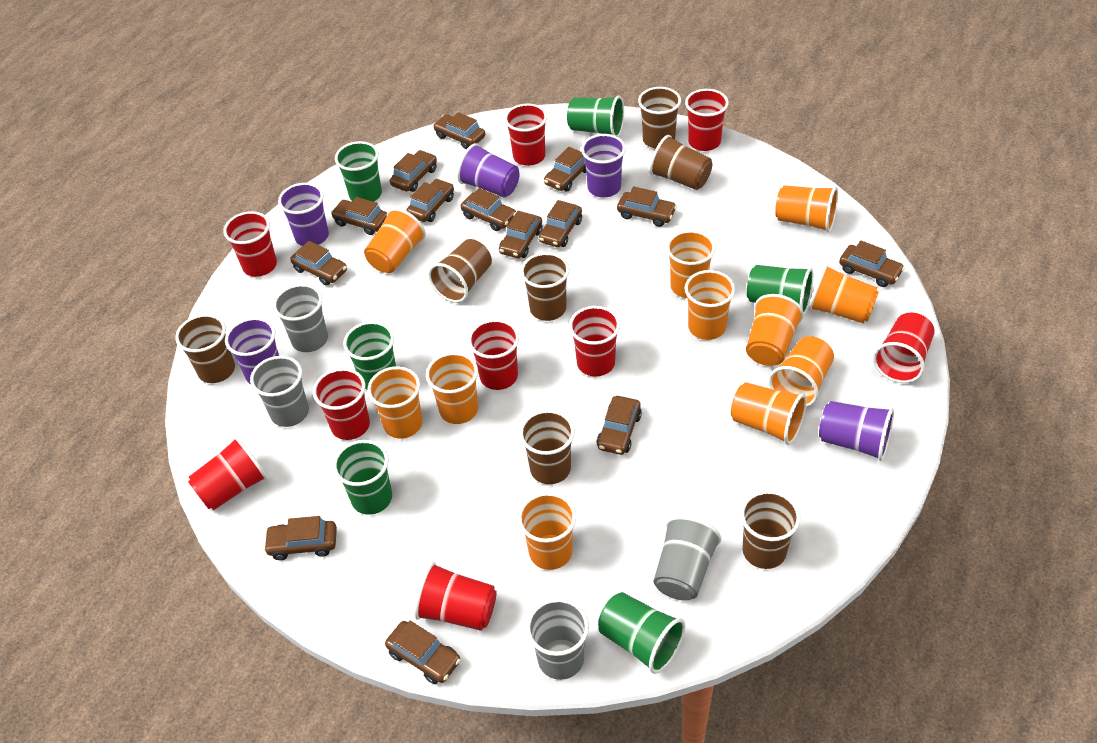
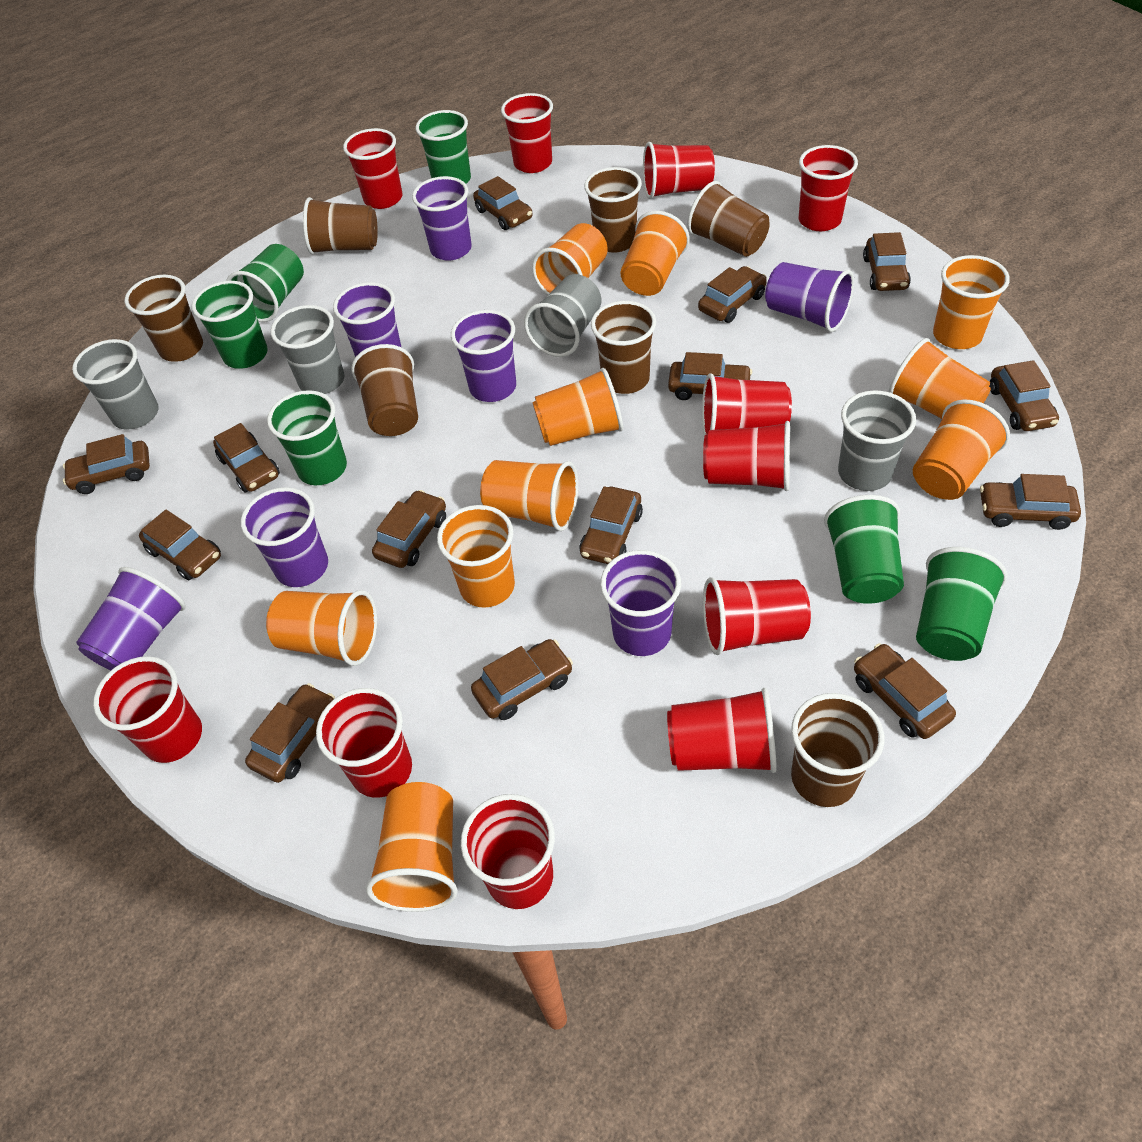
orange cup: [364,208,426,273] [367,366,423,438] [426,352,478,424] [518,492,576,570] [666,230,715,298] [685,270,735,340] [731,382,807,445] [746,294,804,366] [769,336,834,407] [775,185,838,232] [808,264,879,324] = 11 -> [266,590,377,666] [366,782,458,912] [437,505,515,608] [480,460,578,531] [532,223,607,295] [532,368,623,446] [620,211,690,296] [889,338,991,419] [913,399,1010,500] [933,255,1010,349] = 10
purple cup: [225,317,279,385] [278,183,329,246] [457,143,520,197] [581,134,626,197] [819,401,894,461] = 5 -> [76,567,186,671] [241,487,328,587] [333,282,402,357] [412,176,472,260] [451,310,516,402] [600,550,681,656] [765,262,854,332] = 7
red cup: [188,436,268,510] [223,211,277,277] [313,368,370,440] [414,562,497,631] [468,319,519,390] [504,103,547,166] [569,306,620,377] [685,89,729,151] [873,313,935,383] = 9 -> [93,656,202,763] [316,688,412,798] [343,128,402,209] [461,794,555,909] [501,93,553,173] [643,142,715,199] [667,688,777,773] [702,373,792,437] [703,421,790,491] [703,577,811,655] [799,145,858,231] = 11

